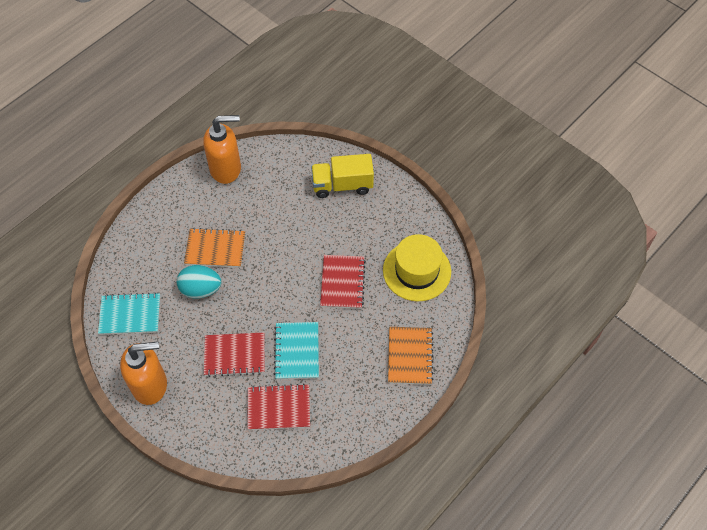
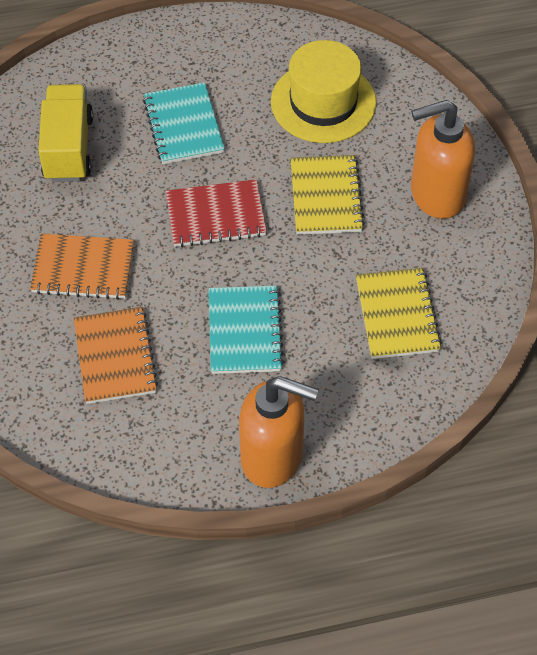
red notebook: [204,332,265,377] [247,384,310,430] [320,255,366,309] = 3 -> [166,179,267,247] = 1
turquoise egg: [177,265,221,298] = 1 -> none = 0
yellow notebook: none = 0 -> [291,155,365,235] [356,268,442,359] = 2

